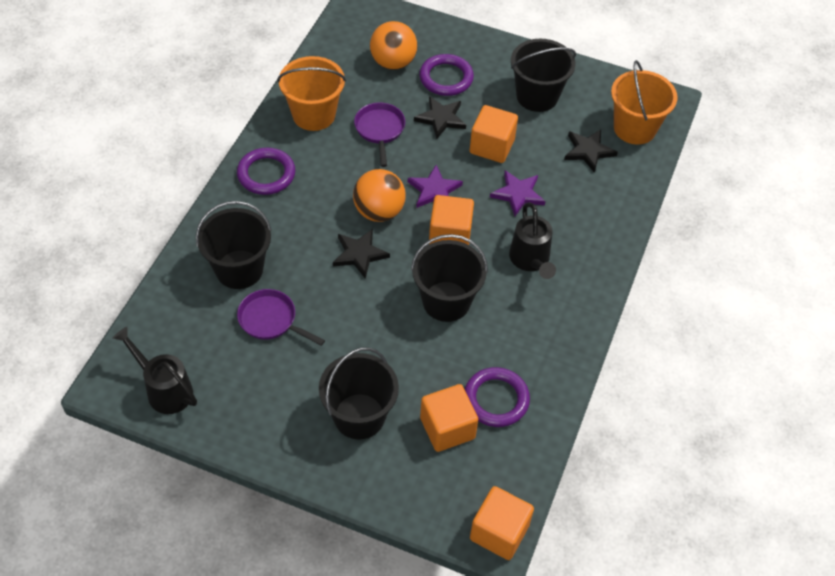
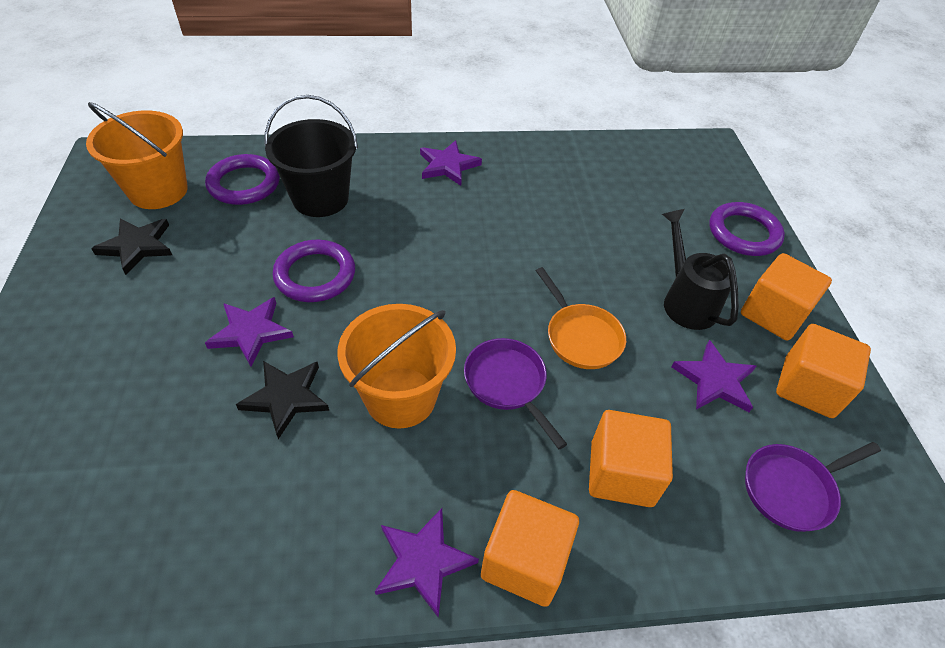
black bucket: [196,201,272,289] [319,347,399,439] [411,234,488,322] [511,39,576,112] = 4 -> [264,95,358,217] = 1
black star: [333,229,390,279] [414,96,466,139] [564,129,618,173] = 3 -> [91,219,172,275] [236,361,329,439] = 2
black watering can: [113,327,197,414] [509,202,556,279] = 2 -> [662,209,739,330] = 1
orange ball: [353,169,406,222] [370,21,417,70] = 2 -> none = 0
orange pan: none = 0 -> [536,267,626,369] = 1
purple star: [408,165,463,208] [490,171,546,216] = 2 -> [205,297,294,367] [375,508,479,618] [420,140,482,186] [672,340,756,412] = 4

